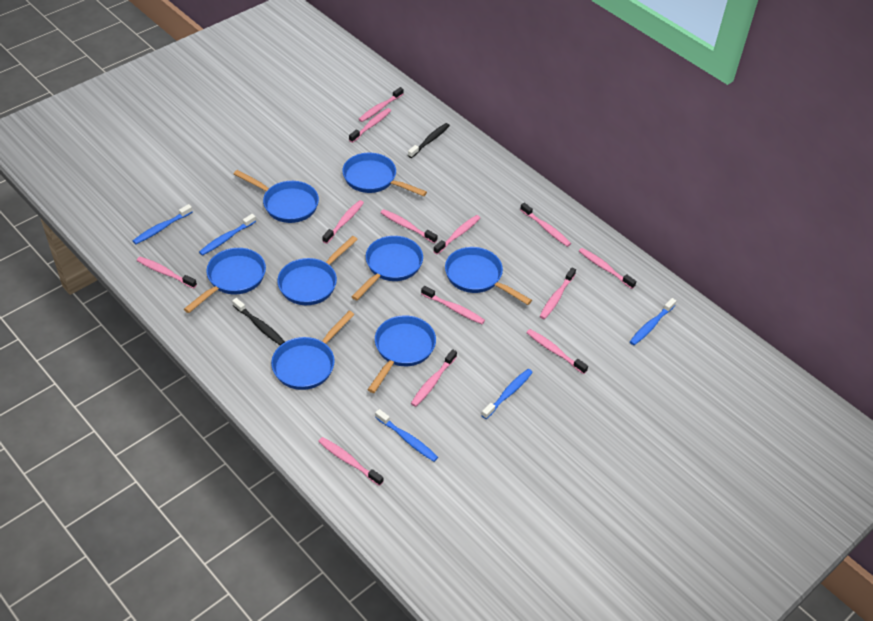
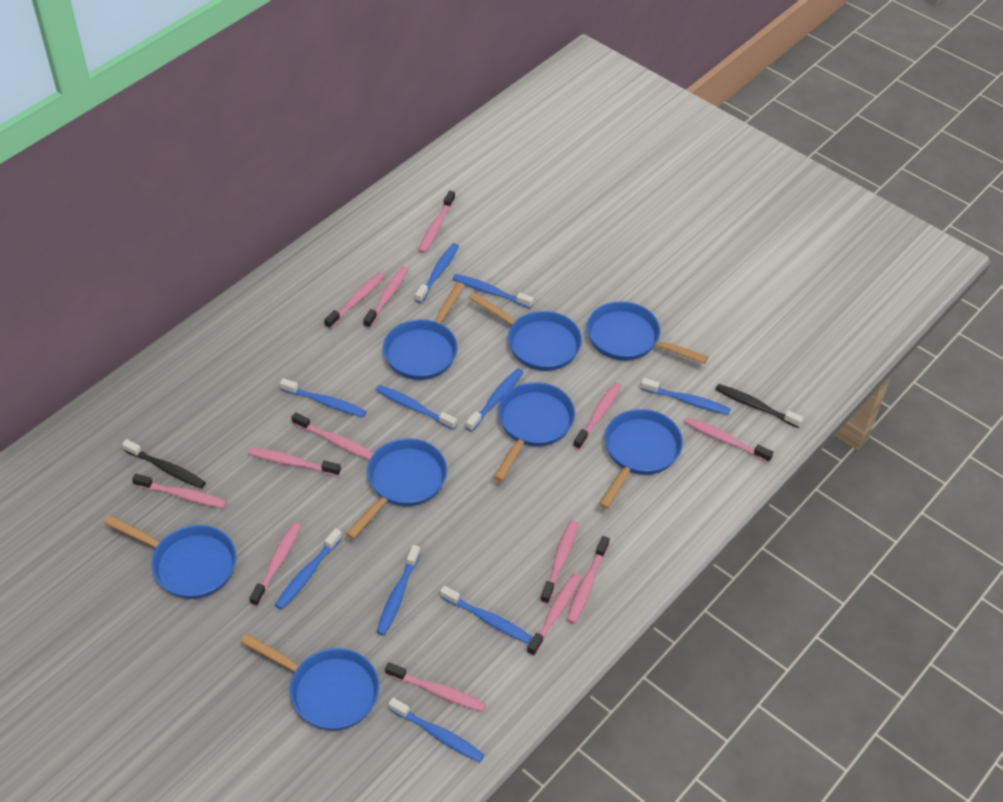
blue toothbrush: [133,204,193,244] [199,214,256,256] [375,409,438,462] [481,369,533,419] [630,298,676,345] = 5 -> [275,528,342,610] [280,378,367,417] [376,385,457,430] [376,545,421,636] [388,698,484,763] [415,243,459,303] [440,586,532,644] [453,274,534,308] [466,368,524,432] [641,378,731,415] = 10

